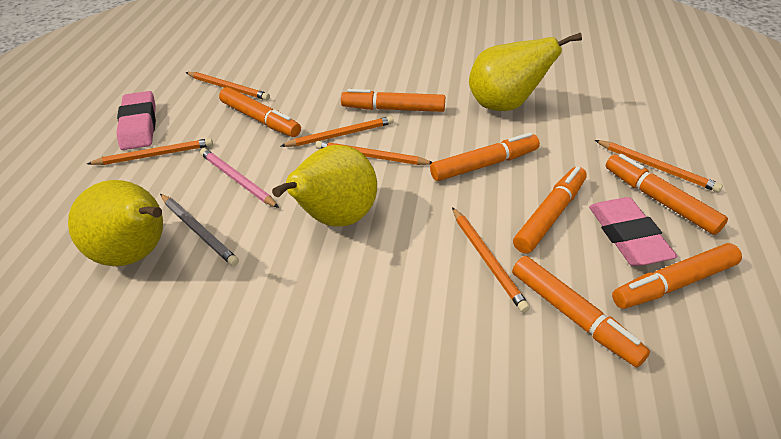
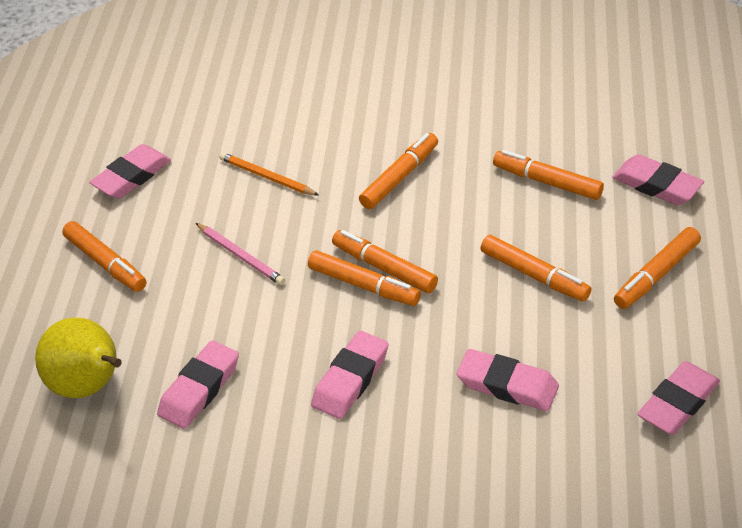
grey pencil: [160,194,239,266] = 1 -> none = 0
orange pencil: [87,138,213,165] [186,72,270,100] [281,116,394,147] [316,141,432,165] [452,207,530,313] [595,140,723,192] = 6 -> [219,152,319,196] = 1
pink eraser: [116,91,156,150] [589,197,677,266] = 2 -> [89,144,171,199] [157,340,239,429] [311,331,389,419] [457,349,559,411] [612,154,704,205] [637,361,720,434] = 6
yellow pear: [68,180,163,266] [272,145,377,227] [469,33,582,111] = 3 -> [35,318,122,398] = 1

